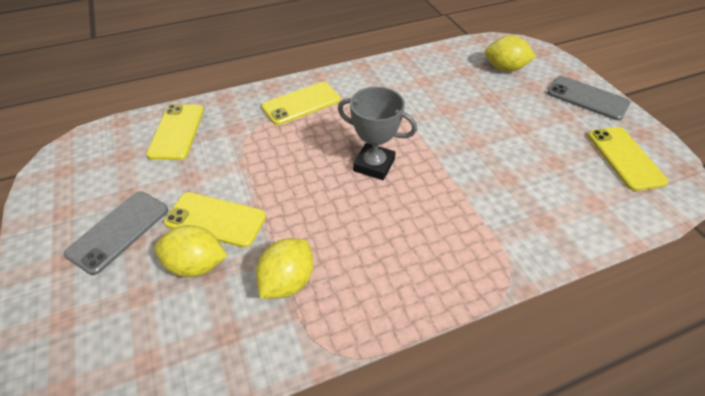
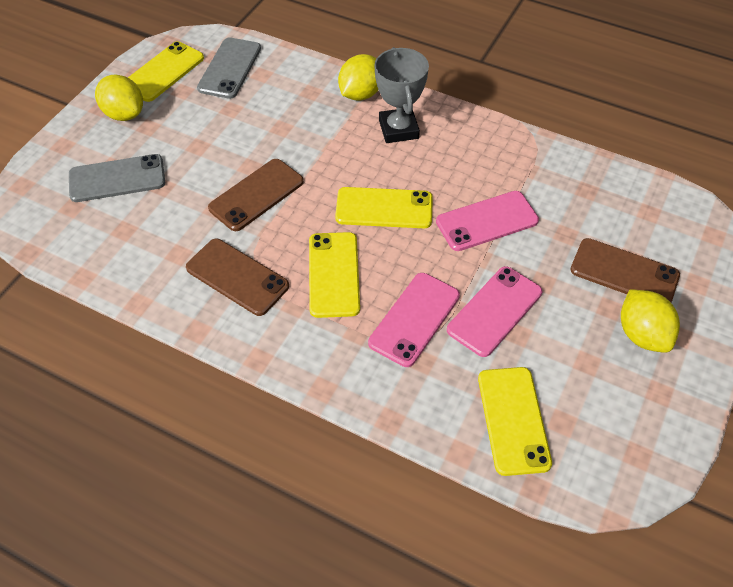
brown phone: none = 0 -> [186,239,289,316] [208,159,304,231] [570,238,680,302] = 3
pink phone: none = 0 -> [368,273,460,367] [436,191,539,251] [447,266,542,357] = 3

